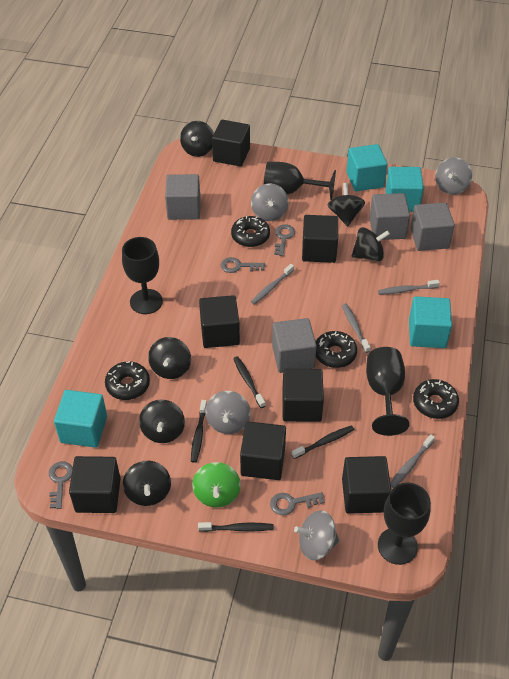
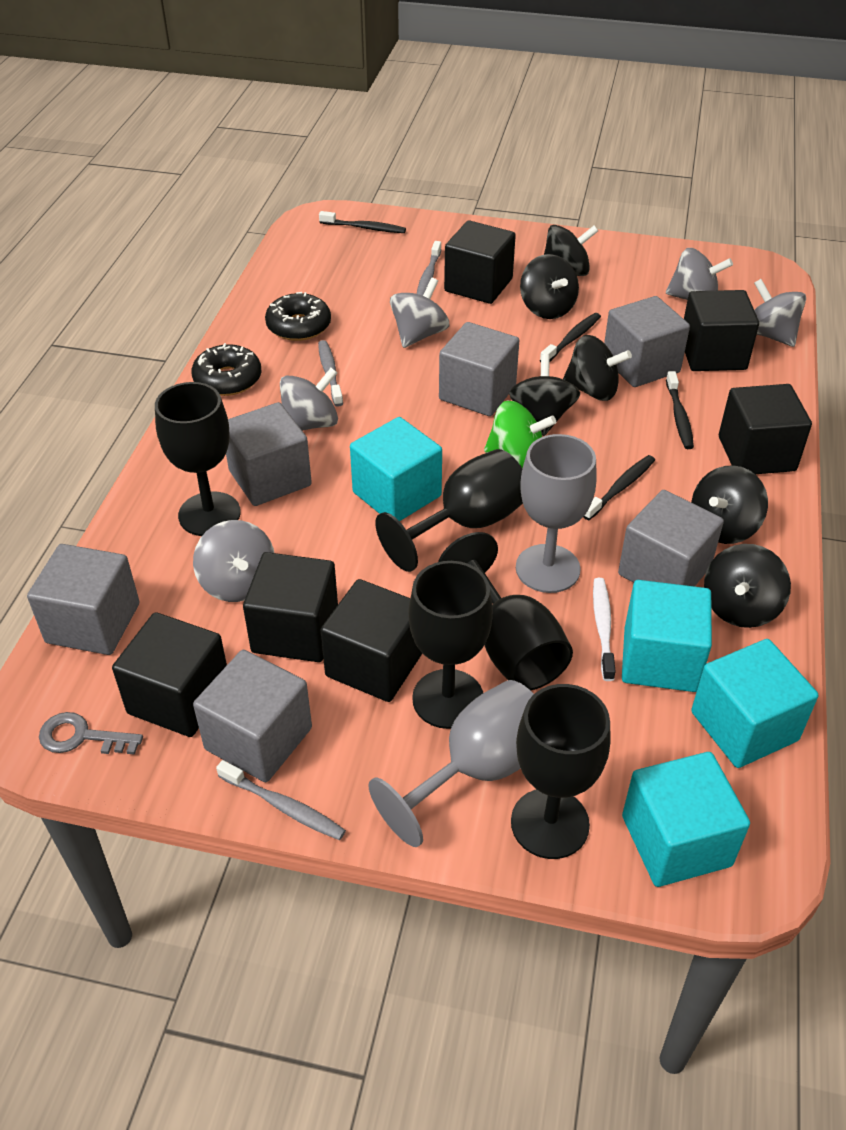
black cube: [69,456,121,513] [199,295,240,348] [212,120,250,167] [240,421,286,480] [282,369,324,422] [302,215,338,263] [342,456,391,514] = 7 -> [112,612,227,737] [243,552,338,662] [321,579,422,702] [444,220,516,304] [684,290,759,371] [719,384,812,474] = 6
black donut: [105,361,150,400] [231,216,270,247] [316,331,357,368] [413,379,459,419] = 4 -> [191,343,261,396] [265,292,331,341] = 2
black goblet: [122,237,163,314] [264,162,336,200] [366,347,409,436] [378,483,431,565] = 4 -> [155,382,241,536] [375,449,523,572] [408,561,493,729] [438,532,573,690] [511,684,611,859] = 5
grey cube: [165,174,200,220] [272,318,317,373] [369,193,410,240] [410,202,455,251] = 4 -> [27,544,140,655] [193,650,312,782] [226,402,312,506] [439,322,519,416] [604,296,690,387] [618,490,724,587] = 6
grey goblet: none = 0 -> [368,680,534,847] [516,434,597,593] = 2
grey key: [49,461,73,509] [221,257,266,273] [270,492,324,515] [274,224,295,256] = 4 -> [39,712,143,755] = 1
grey spinning top: [205,391,251,434] [251,183,288,221] [294,510,339,560] [435,157,472,195] = 4 -> [193,520,274,602] [280,368,338,431] [390,278,449,348] [666,248,733,300] [754,279,806,347] = 5
grey toothbrush: [251,264,294,304] [342,304,371,353] [378,280,440,295] [390,434,435,488] = 4 -> [216,760,346,840] [318,340,343,407] [417,241,441,296] = 3
white toothbrush: none = 0 -> [593,578,616,681] = 1

